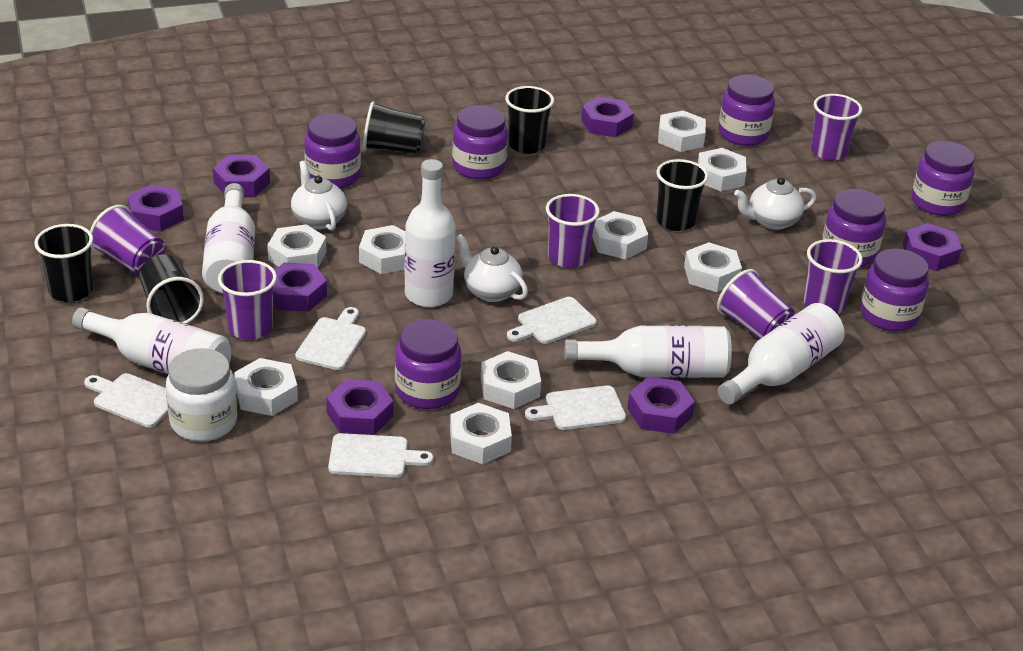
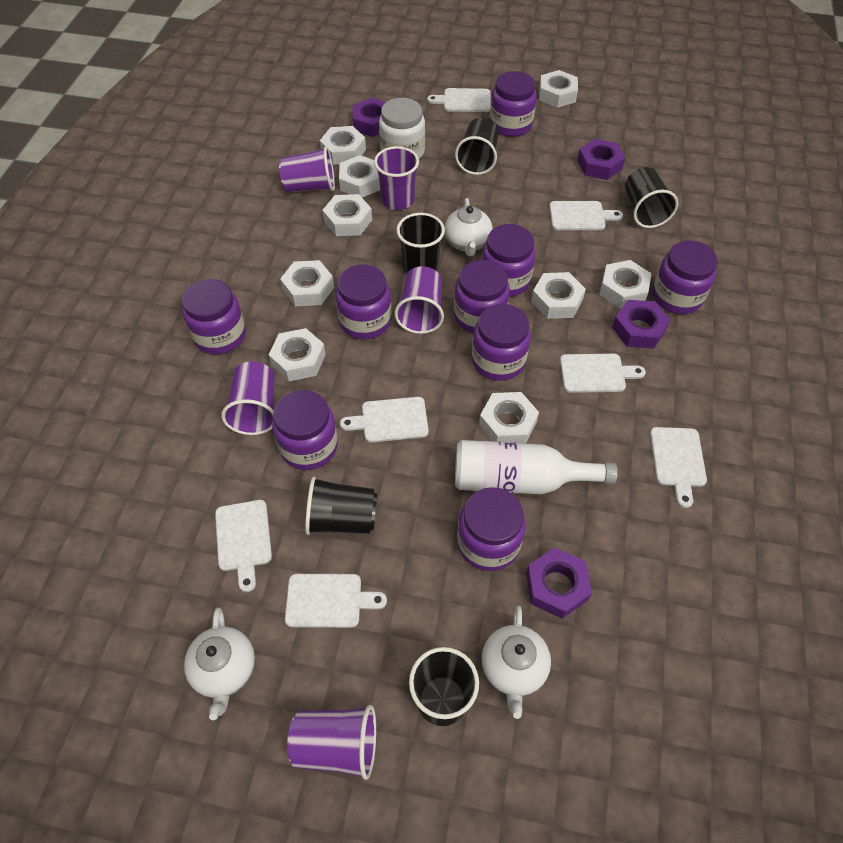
purple cup: [90,205,165,275] [218,260,277,340] [546,194,600,268] [717,269,795,339] [804,239,863,314] [811,94,862,161] = 6 -> [221,362,275,435] [279,146,335,192] [287,705,376,780] [374,146,419,210] [394,266,444,334] = 5
purple jar: [304,113,361,189] [395,319,462,409] [452,105,508,180] [718,75,775,146] [822,189,886,267] [860,249,929,331] [912,141,975,216] = 7 -> [182,279,246,354] [272,390,338,470] [335,264,392,339] [454,260,510,334] [457,487,526,571] [472,304,531,381] [482,224,536,297] [490,71,537,137] [652,240,718,314] = 9
purple nut: [128,185,184,231] [213,155,270,197] [273,263,327,312] [326,379,393,435] [581,97,634,137] [627,377,695,434] [903,223,962,271] = 7 -> [353,98,386,137] [526,548,592,619] [577,139,625,180] [612,300,670,348] = 4
white bottle: [72,307,231,374] [202,183,255,293] [404,159,456,307] [564,325,732,378] [718,303,844,404] = 5 -> [455,440,618,494] = 1
white cutting board: [84,373,168,428] [295,307,366,370] [328,433,433,478] [507,297,597,344] [525,385,626,430] = 5 -> [215,500,272,592] [285,574,387,628] [340,397,429,443] [427,88,491,112] [549,201,623,230] [560,354,646,393] [650,427,707,508] = 7

